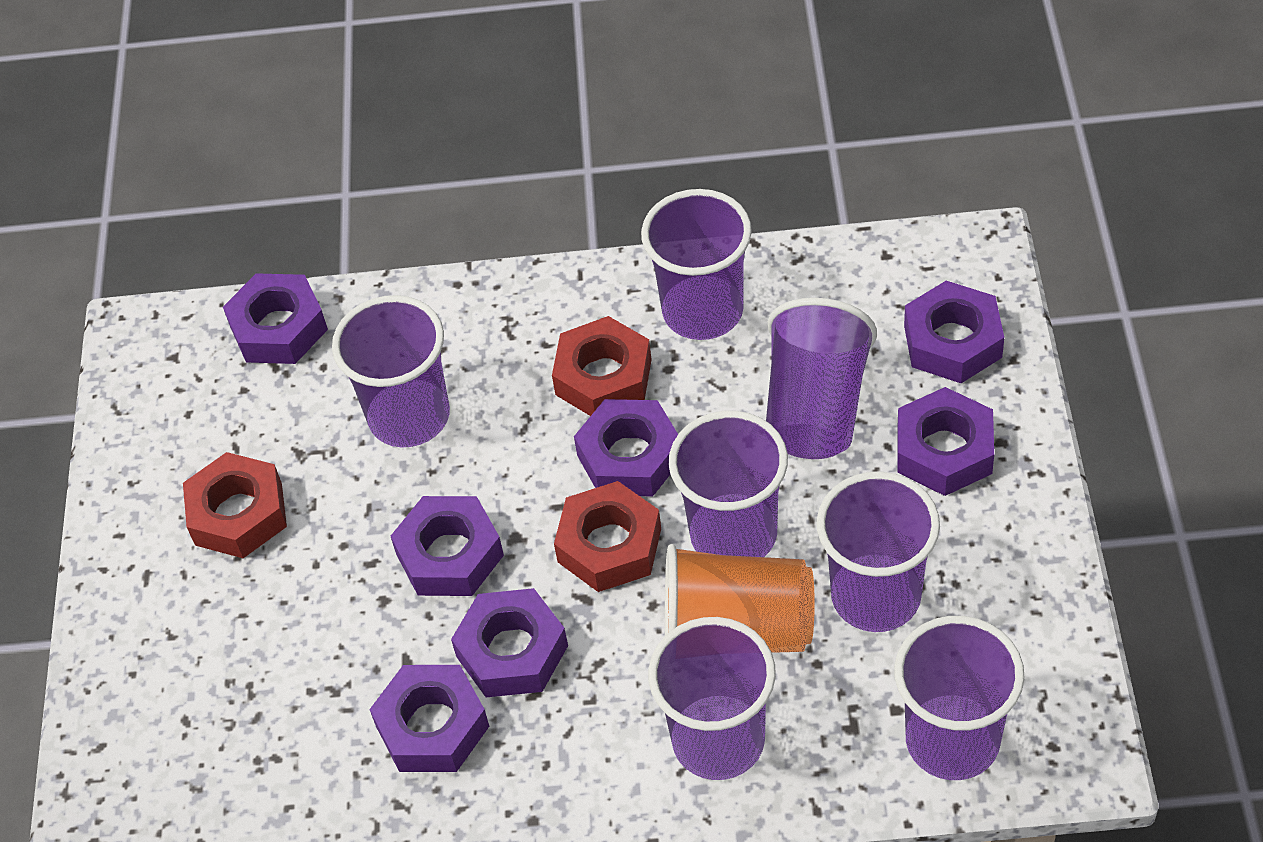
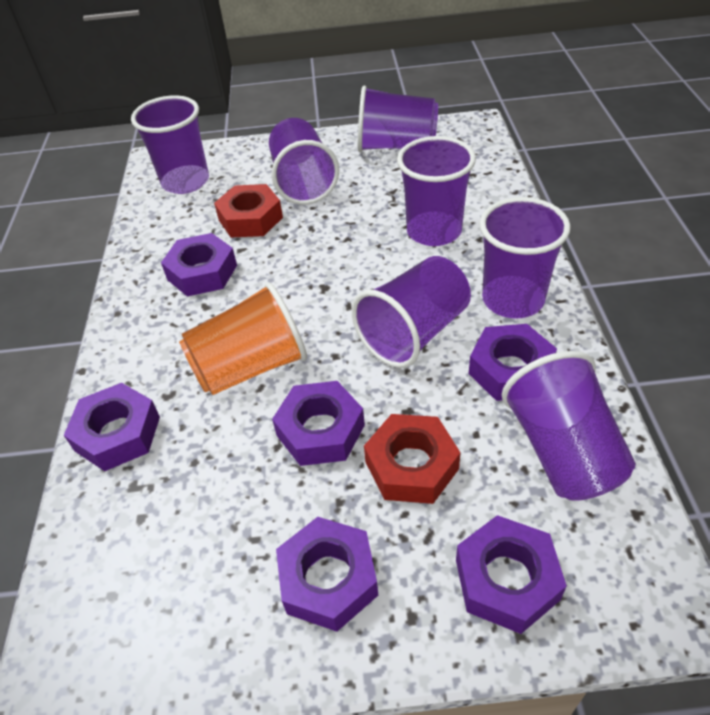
purple nut: [223,273,328,364] [369,665,489,772] [391,496,504,596] [451,588,568,697] [574,399,678,497] [897,387,994,496] [904,281,1004,383] = 7 -> [64,383,160,471] [161,233,237,296] [272,381,365,466] [276,517,378,632] [456,515,567,634] [469,324,557,401] = 6
red nut: [183,452,287,558] [552,316,652,416] [554,481,661,592] = 3 -> [214,184,283,237] [364,414,461,504] = 2

